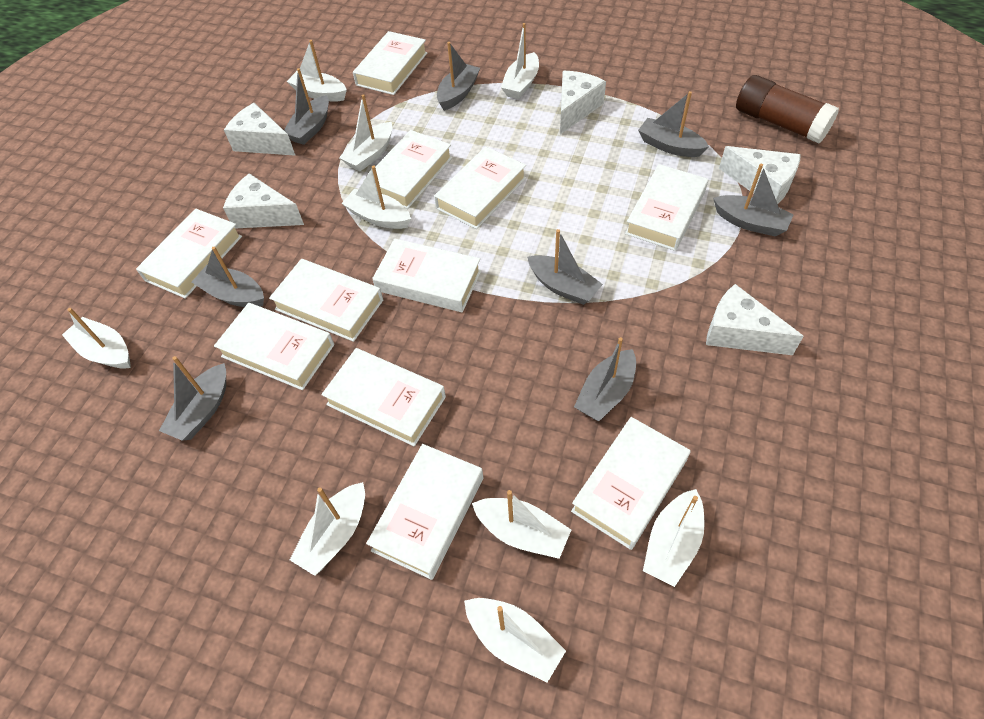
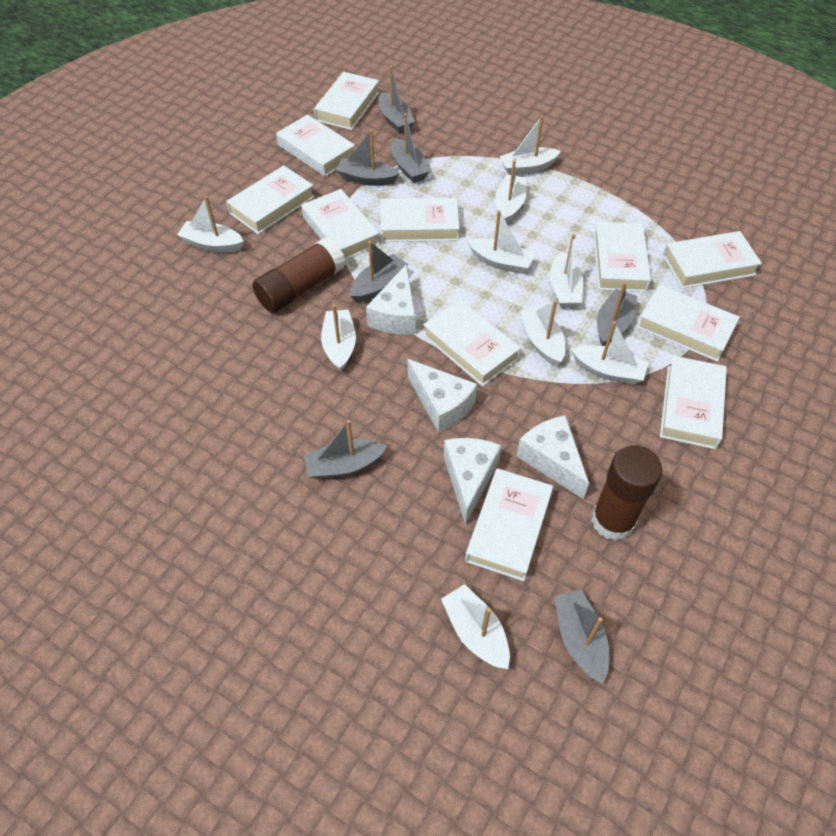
brown glue stick: [736,75,839,143] = 1 -> [252,237,346,313] [591,445,663,541] = 2
grey boat: [159,356,226,441] [192,247,264,307] [284,68,329,145] [437,42,480,111] [527,229,603,305] [574,337,636,421] [638,91,709,157] [713,164,794,236] = 8 -> [304,420,387,479] [336,129,400,186] [350,241,408,303] [378,66,415,133] [392,113,430,183] [554,590,609,684] [597,282,638,346] = 7
white cheese: [223,173,304,229] [224,103,296,156] [560,71,606,134] [706,284,804,355] [719,146,801,204] = 5 -> [366,265,416,335] [407,359,477,433] [443,438,502,525] [516,415,589,499] = 4

